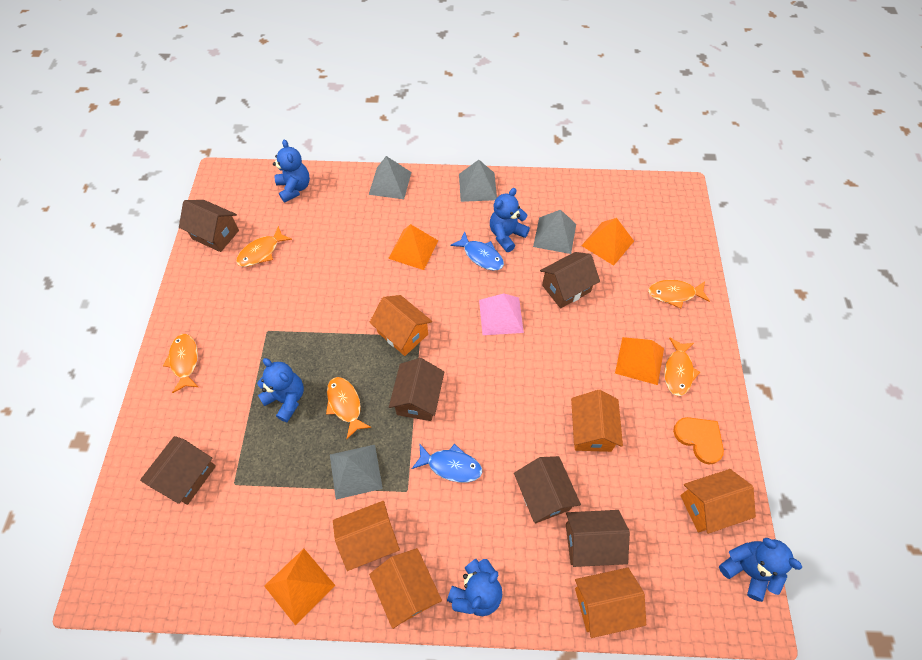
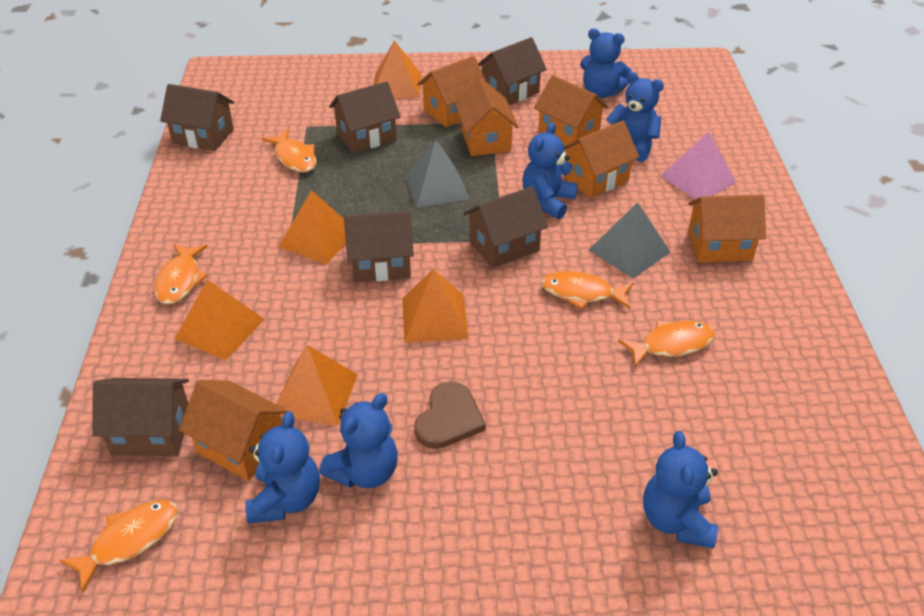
blue fish: [412,443,482,483] [450,231,504,271] = 2 -> none = 0
blue teddy bear: [257,358,304,422] [273,139,310,203] [447,559,502,616] [490,188,530,252] [719,538,802,602] = 5 -> [245,411,320,524] [319,393,398,488] [523,122,578,219] [580,28,632,98] [606,72,664,162] [643,431,718,549] = 6
brown heart: none = 0 -> [414,381,486,449] = 1
grey pyramid: [330,445,383,500] [369,156,411,199] [459,160,497,202] [533,210,576,254] = 4 -> [405,140,469,208] [589,202,670,279] = 2
orange heart: [673,417,724,465] = 1 -> none = 0
orange pyramid: [264,549,336,625] [388,224,438,270] [581,218,634,266] [615,337,664,385] = 4 -> [174,280,265,360] [277,345,358,426] [278,190,346,264] [374,40,421,98] [402,269,469,343] = 5

